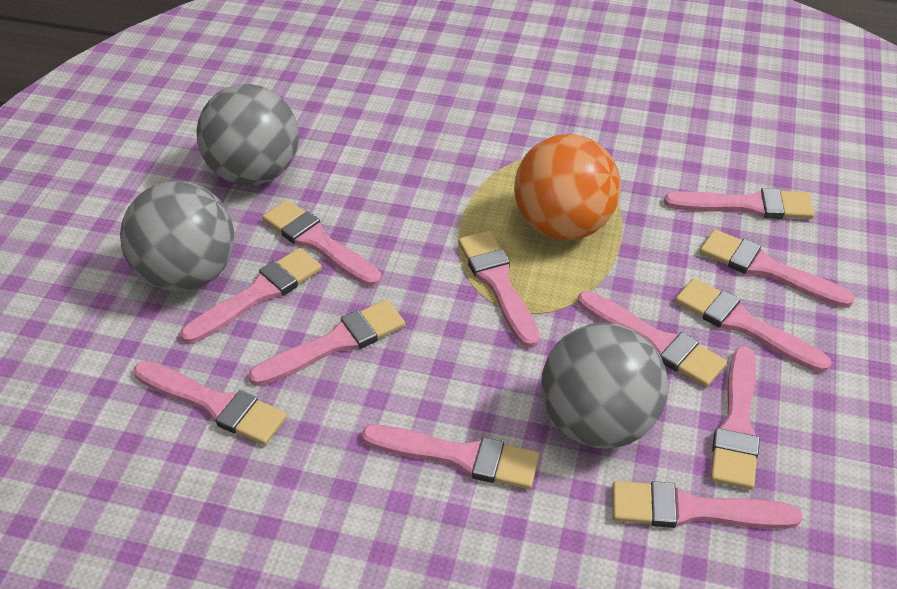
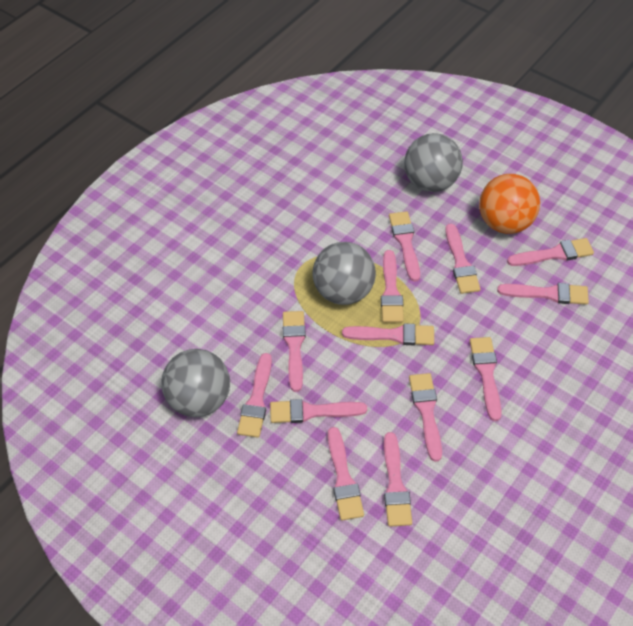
pink brush: [134,361,287,445] [180,248,322,344] [248,300,405,386] [262,200,381,287] [362,425,540,489] [458,230,540,348] [578,291,727,387] [612,481,802,529] [664,188,814,219] [675,278,832,373] [700,229,855,308] [710,346,760,490] = 12 -> [237,353,272,438] [270,399,367,423] [283,311,306,392] [328,427,364,521] [342,323,434,345] [381,250,404,323] [384,432,412,527] [389,211,420,282] [409,373,442,462] [445,223,481,294] [470,337,502,421] [497,283,589,305] [507,238,594,266] = 13

